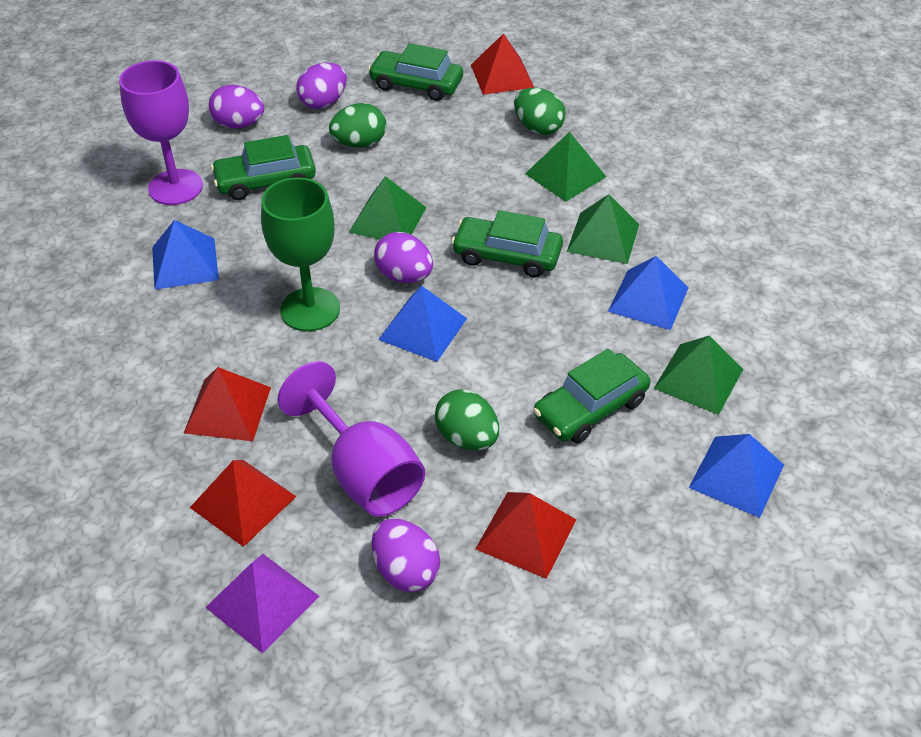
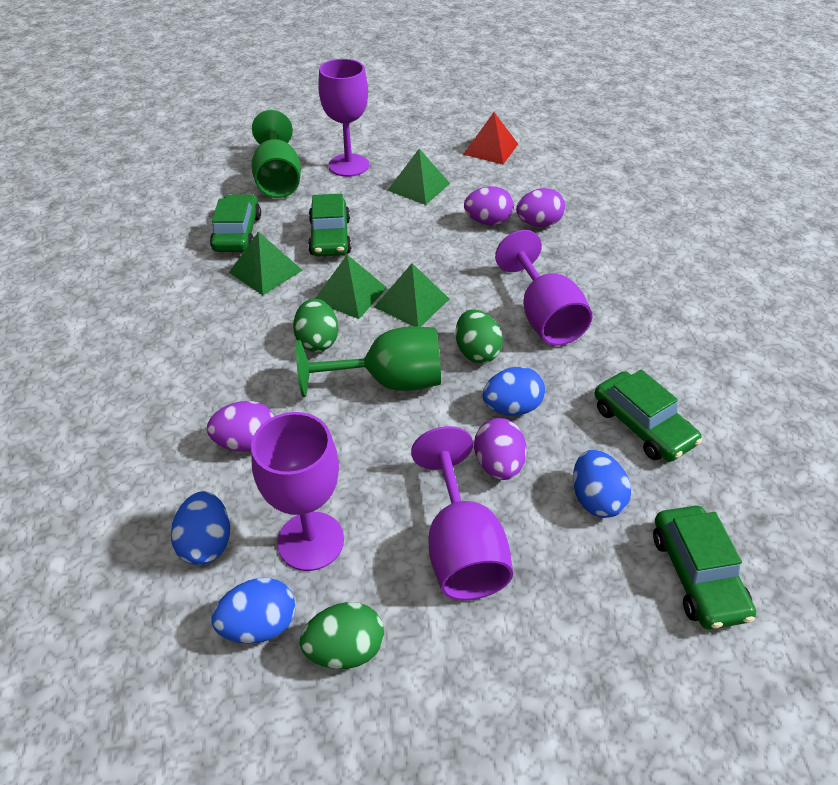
blue egg: none = 0 -> [171,491,230,565] [211,578,295,644] [482,367,545,415] [573,450,631,518] = 4
blue pyramid: [152,220,219,290] [378,285,467,362] [608,256,688,330] [689,434,784,518] = 4 -> none = 0
green goblet: [261,177,340,331] = 1 -> [251,110,301,198] [296,326,441,397] = 2
purple goblet: [119,60,203,205] [278,361,425,517] = 2 -> [251,412,344,571] [318,59,369,177] [411,426,513,600] [495,230,592,346] = 4
purple pyramid: [205,554,319,653] = 1 -> none = 0
red pyramid: [184,367,271,441] [190,460,297,547] [471,33,534,95] [476,492,577,579] = 4 -> [463,112,518,164] = 1

